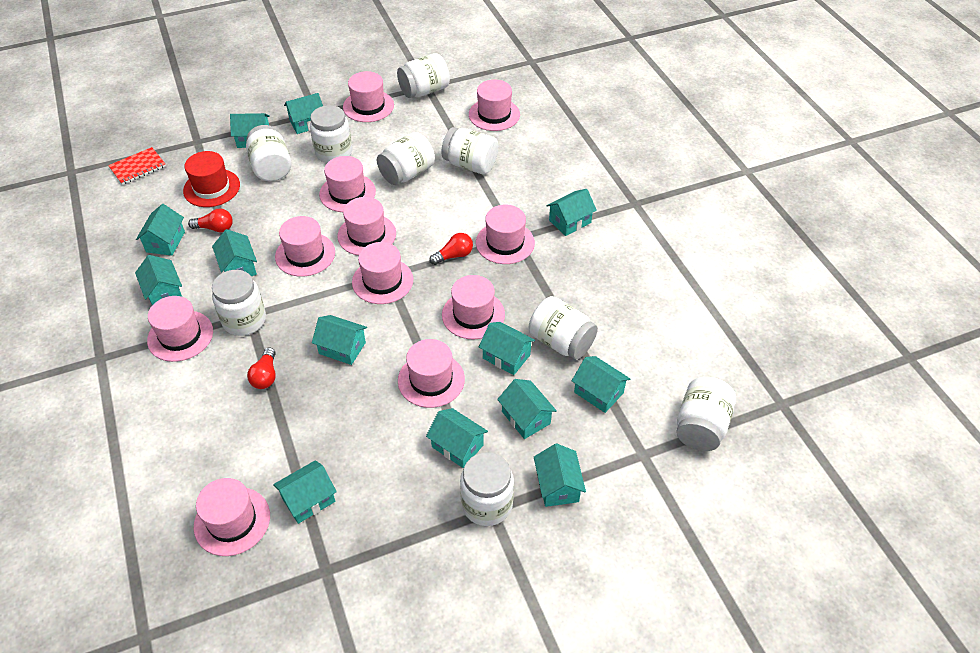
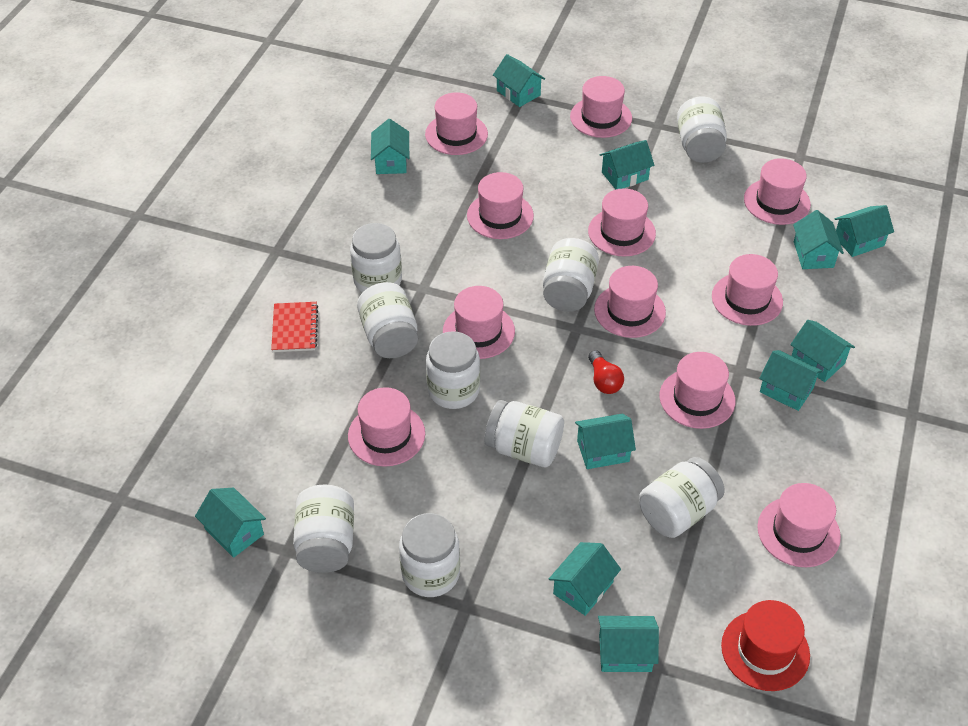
red light bulb: [188,209,233,232] [247,347,276,389] [429,233,473,265] = 3 -> [588,350,624,394] = 1
turquoise house: [135,255,182,305] [136,204,185,256] [212,229,257,276] [230,113,270,148] [273,460,337,524] [284,93,323,134] [312,315,367,365] [426,408,488,468] [479,322,535,375] [497,379,557,439] [534,443,586,507] [546,189,597,236] [572,356,630,413] = 13 -> [195,488,266,558] [371,119,409,174] [493,54,545,107] [549,542,621,616] [575,414,636,469] [598,616,659,672] [599,140,655,189] [759,350,823,411] [790,320,855,382] [793,210,844,269] [835,205,894,257] = 11

